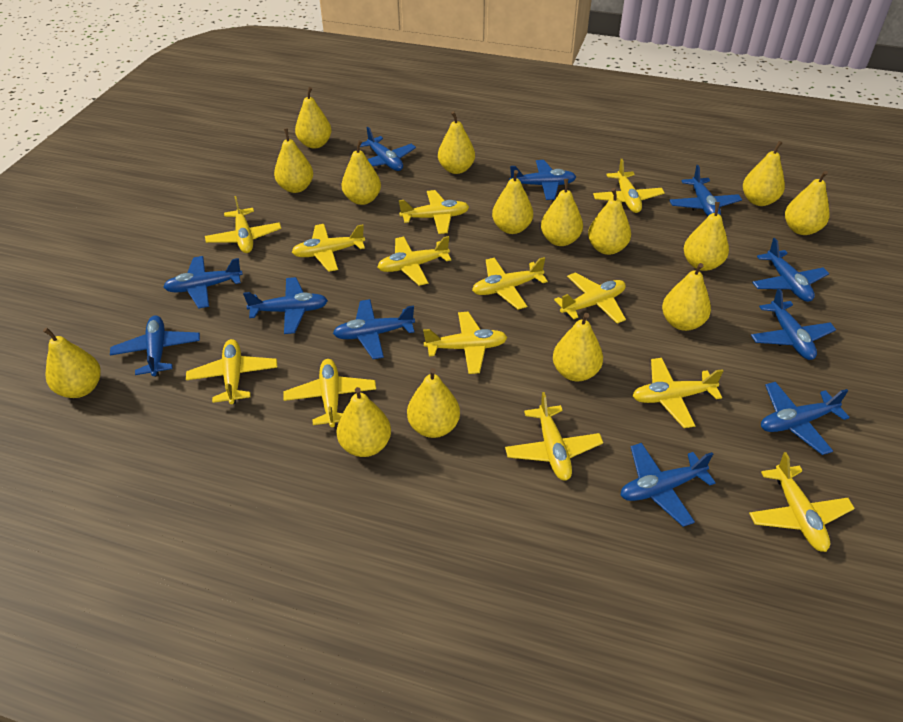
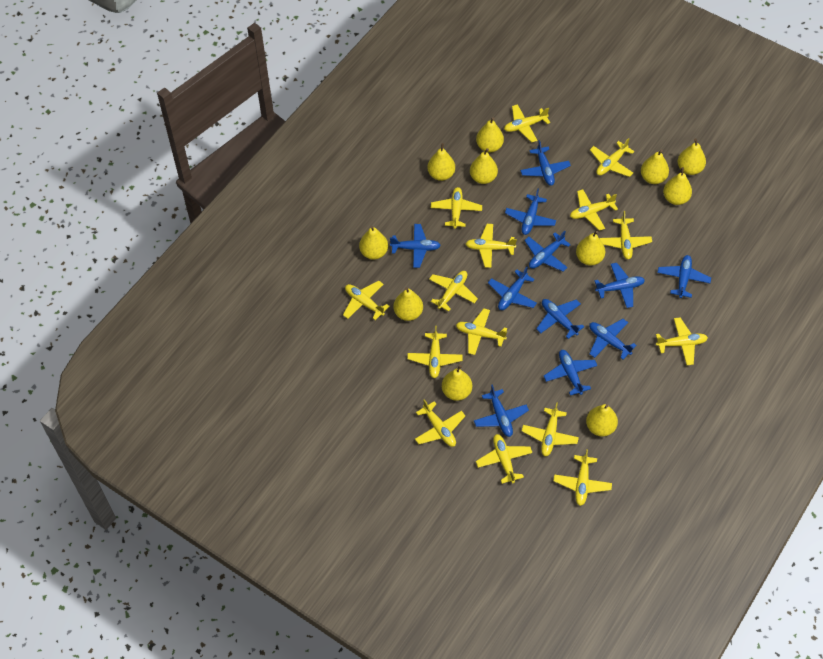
yellow pear: [43,327,101,398] [274,128,313,193] [295,87,331,149] [337,387,391,457] [341,140,381,205] [407,368,460,438] [438,111,475,174] [492,170,533,234] [541,179,583,246] [553,313,603,382] [588,188,631,255] [662,263,711,331] [684,202,729,271] [743,141,785,206] [785,171,829,235] = 15 -> [359,226,388,260] [393,287,423,321] [427,143,455,181] [442,365,472,401] [470,148,498,184] [476,117,504,152] [576,231,605,266] [586,404,618,436] [641,150,669,184] [663,167,692,205] [678,138,706,175] = 11
yellow plane: [186,339,277,404] [205,196,281,253] [283,359,376,427] [292,224,365,272] [377,236,451,286] [399,190,469,234] [423,312,507,374] [472,257,548,309] [505,392,603,481] [554,272,626,324] [593,159,665,213] [633,358,723,428] [749,452,855,552] = 13 -> [343,281,390,320] [407,326,463,378] [415,399,465,447] [429,271,478,311] [431,187,482,229] [456,309,507,355] [465,224,517,268] [476,434,532,484] [504,104,550,142] [522,402,579,456] [554,449,612,506] [570,189,618,231] [590,138,634,177] [599,211,652,259] [656,317,708,365] = 15

